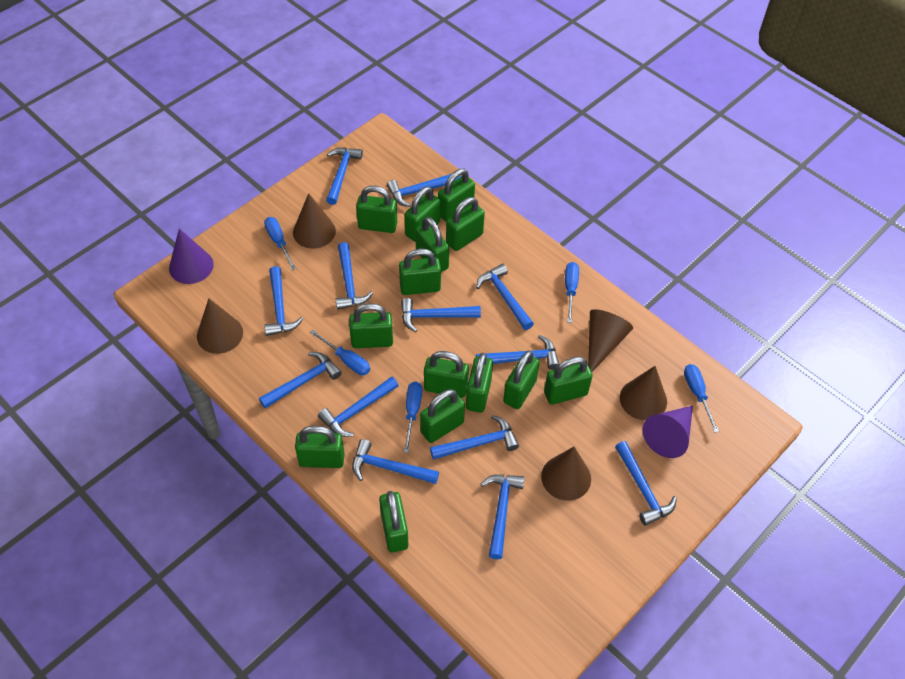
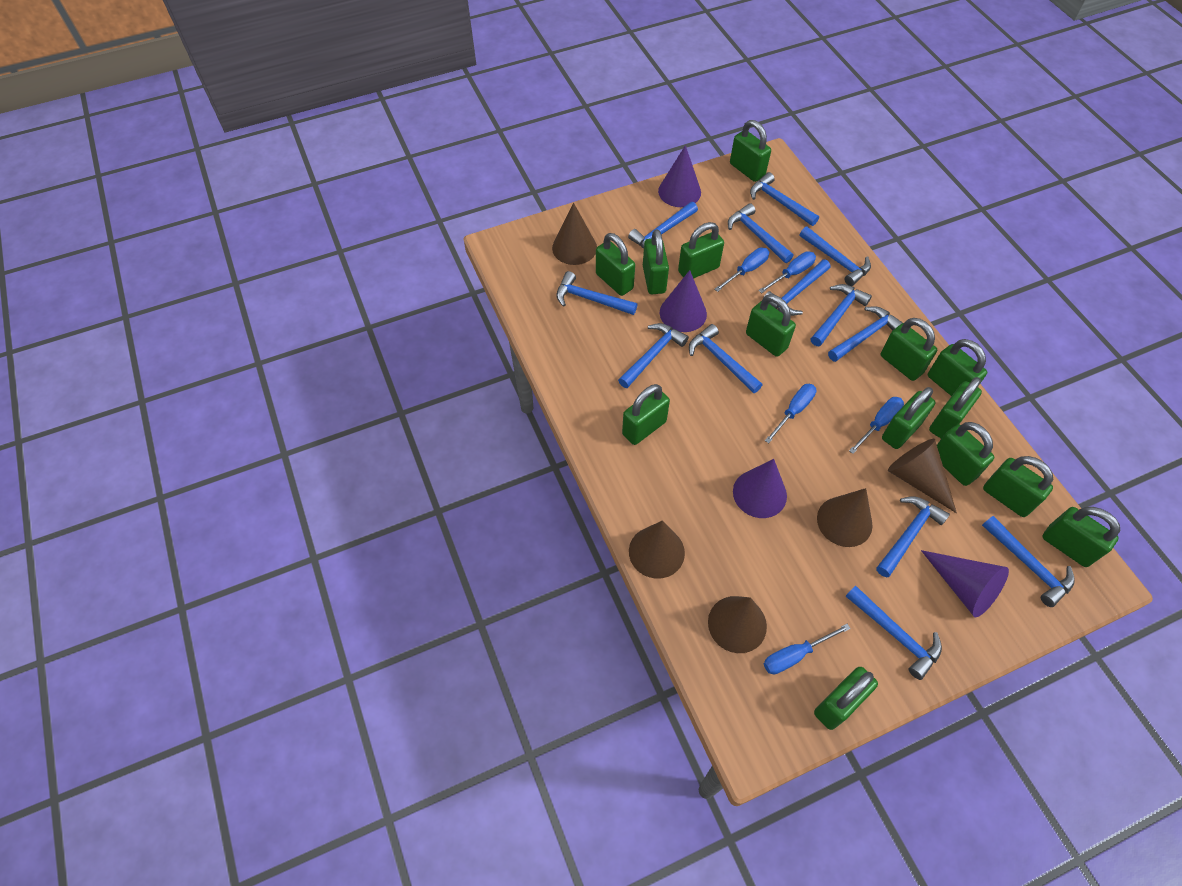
purple cone: [169,228,214,284] [643,406,693,458] = 2 -> [658,145,701,207] [660,270,707,332] [733,459,787,518] [921,550,1009,617] = 4

